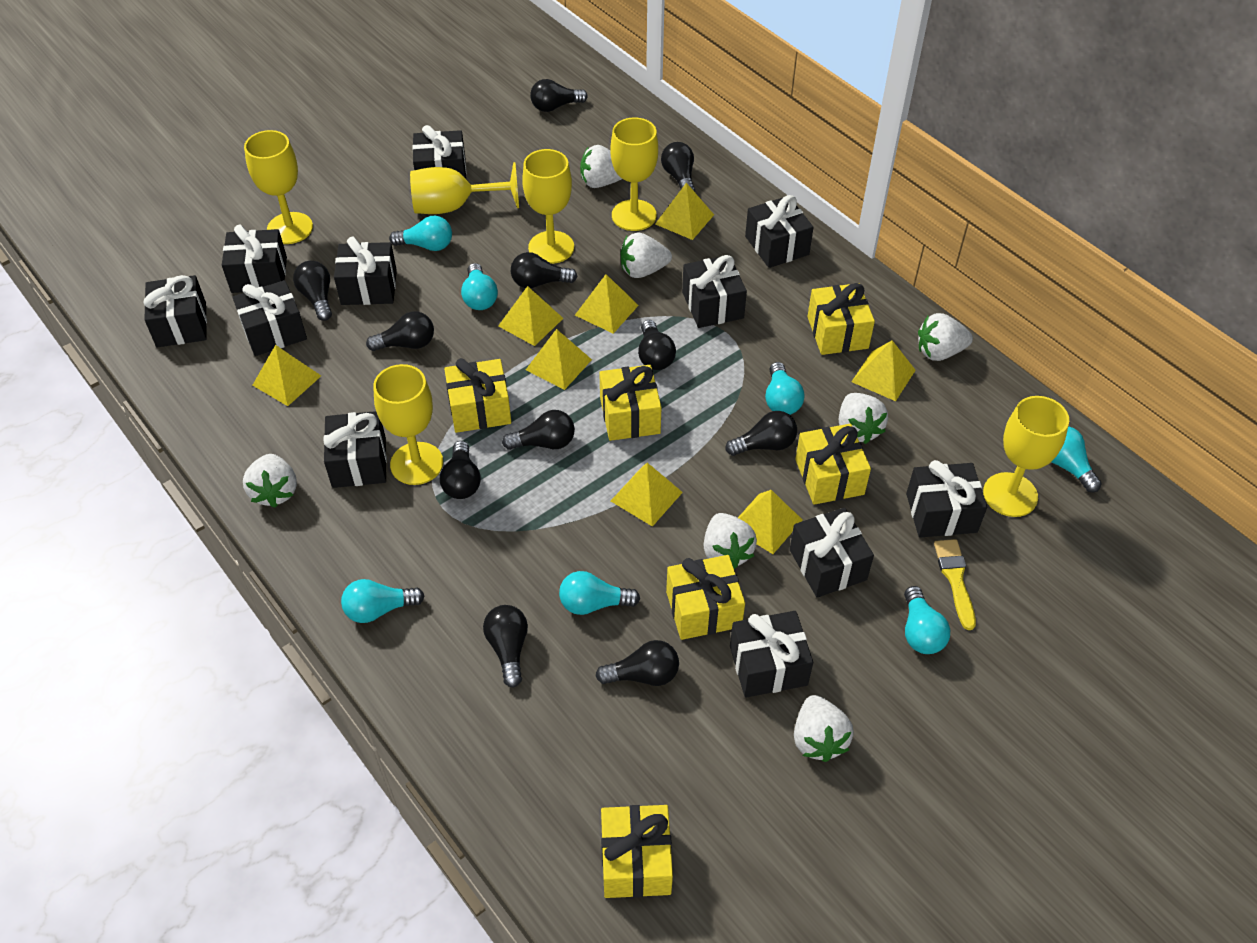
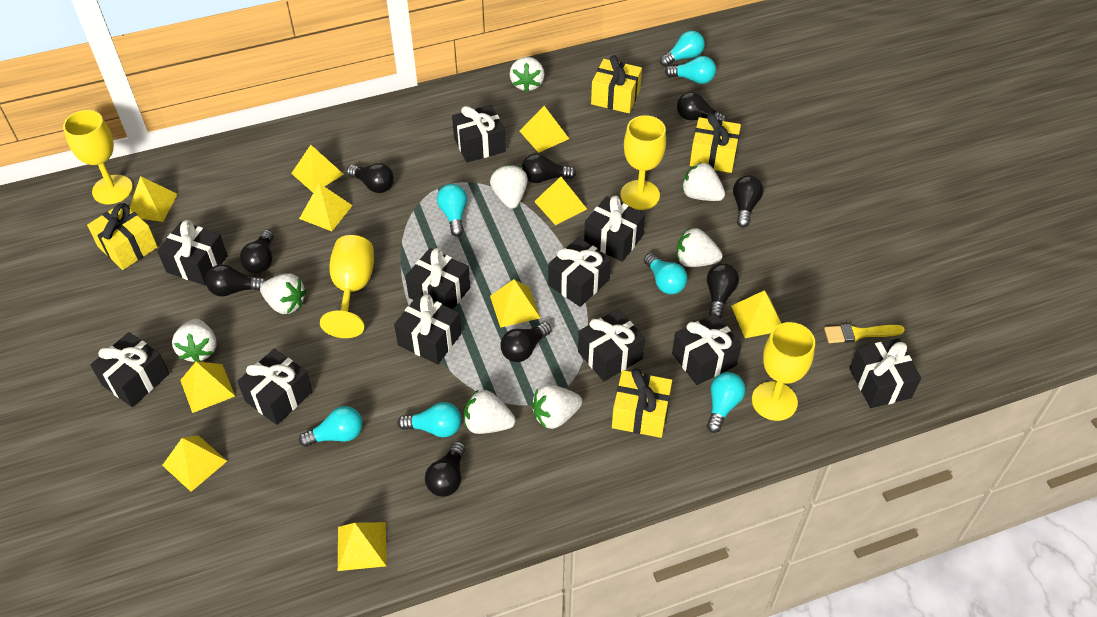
black light bulb: [293,261,332,321] [366,311,434,351] [440,441,481,499] [483,605,528,688] [502,410,575,450] [511,252,578,288] [530,79,588,112] [595,640,679,686] [638,320,676,370] [661,142,695,192] [725,411,797,456] = 11 -> [205,264,266,297] [240,230,273,273] [347,163,394,193] [425,441,466,497] [500,322,551,362] [522,153,576,183] [677,92,727,122] [707,263,739,318] [733,175,763,228] = 9
white strawberry: [243,454,297,508] [580,145,622,188] [620,233,672,278] [704,513,757,569] [794,695,854,762] [838,393,888,444] [918,313,973,361] = 7 -> [172,319,217,362] [260,273,307,314] [464,389,516,434] [490,165,528,209] [510,57,545,92] [532,384,582,429] [677,228,723,267] [682,162,725,201] = 8
yellow gift: [444,358,511,433] [599,365,662,441] [601,805,673,898] [666,555,745,640] [795,424,871,505] [807,283,875,355] = 6 -> [87,203,158,270] [591,55,642,113] [612,369,672,438] [690,114,741,173] = 4
yellow goblet: [244,130,313,244] [373,364,443,485] [410,162,519,214] [522,149,574,264] [610,117,658,231] [983,396,1069,517] = 6 -> [63,110,133,204] [320,235,374,338] [620,115,666,210] [752,322,815,421] = 4
yellow pyramid: [252,345,321,406] [498,286,563,346] [526,329,592,390] [575,274,639,334] [611,463,683,527] [655,183,714,240] [738,490,802,554] [851,341,916,401] = 8 -> [130,176,178,222] [162,435,227,492] [180,361,235,413] [291,145,344,193] [299,183,353,231] [338,522,387,571] [490,279,540,328] [520,106,569,153] [534,177,587,225] [731,290,781,338] = 10

